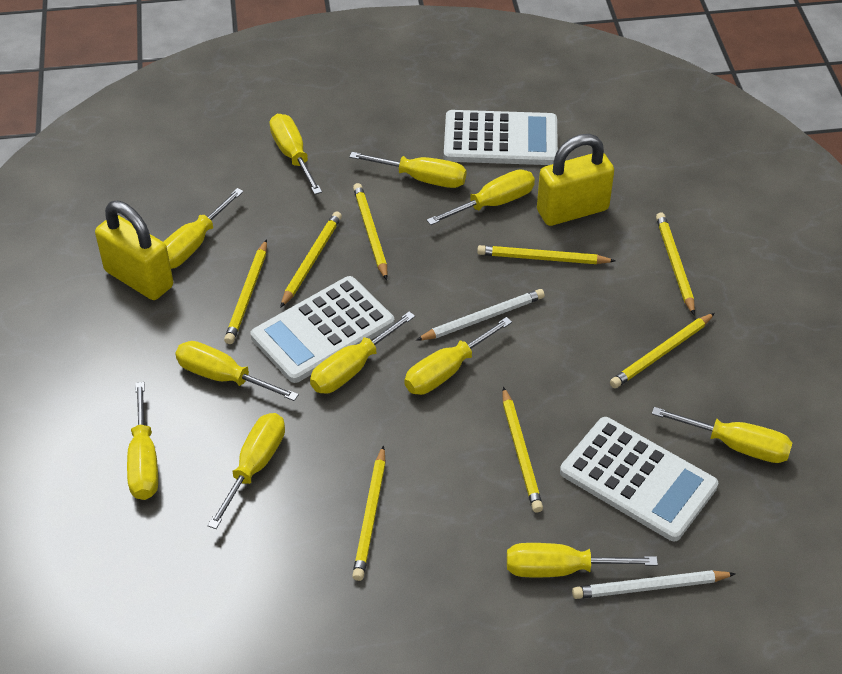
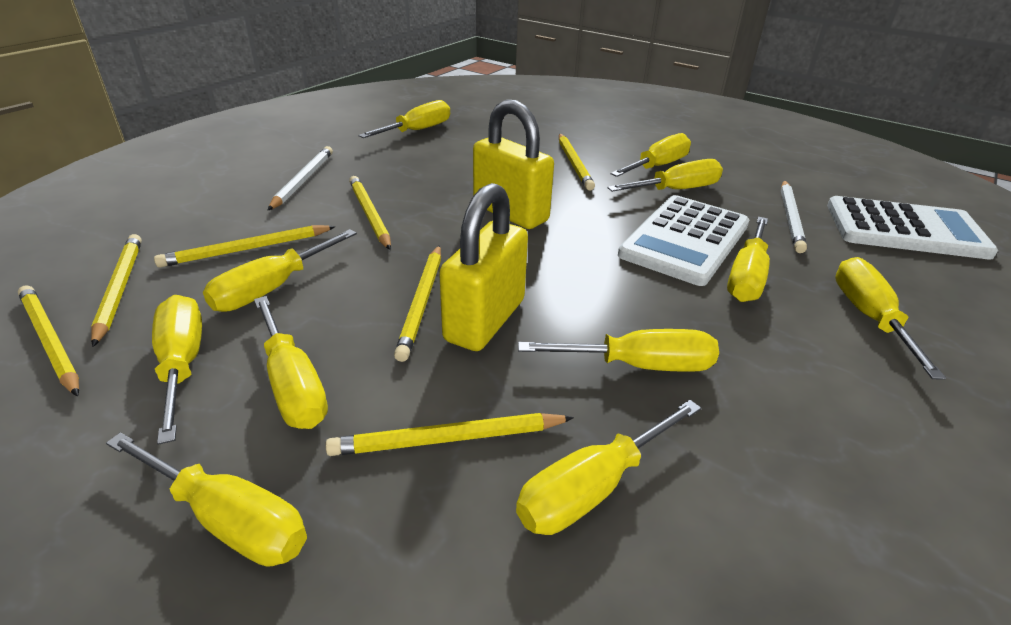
white calculator: [251,276,394,383] [444,110,558,165] [560,417,718,541] = 3 -> [618,195,749,286] [827,196,998,260] = 2
yellow pencil: [224,239,267,344] [280,211,342,308] [352,445,386,581] [353,183,388,280] [477,245,615,264] [503,387,543,512] [610,313,715,388] [656,212,695,315] = 8 -> [18,285,79,396] [91,234,142,347] [154,225,336,268] [325,413,574,456] [349,176,391,250] [394,245,441,362] [559,134,595,191] = 7

